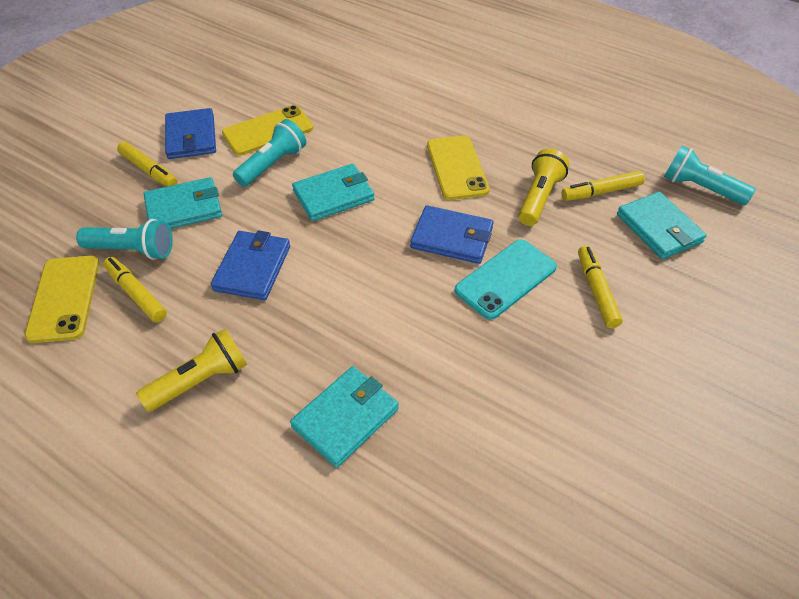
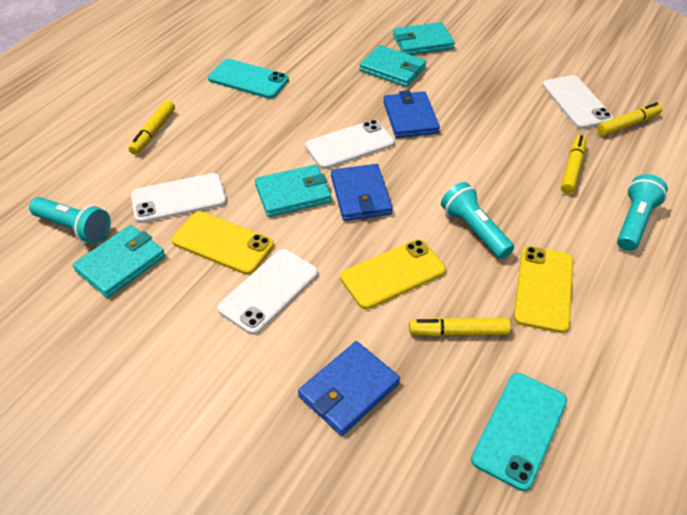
turquoise phone: [455,240,557,320] = 1 -> [208,59,289,99] [471,373,567,491] = 2
white phone: none = 0 -> [131,173,226,223] [218,249,318,335] [305,120,395,169] [542,75,614,129] = 4
yellow flashlight: [136,328,247,412] [518,149,569,226] = 2 -> none = 0

